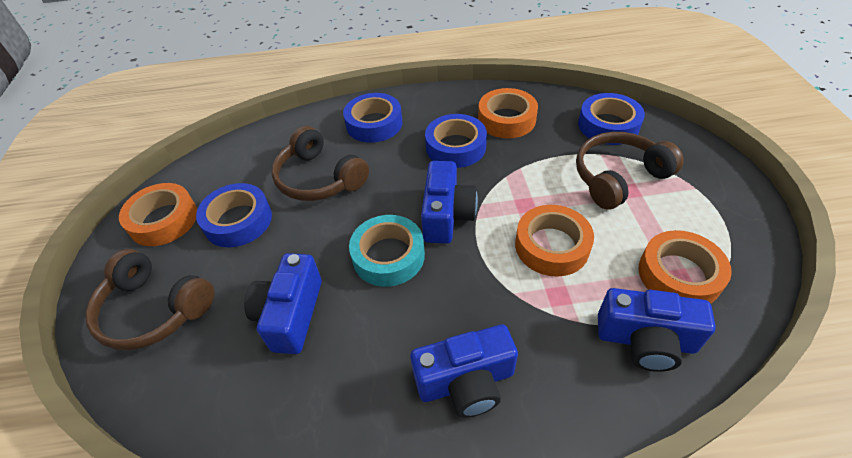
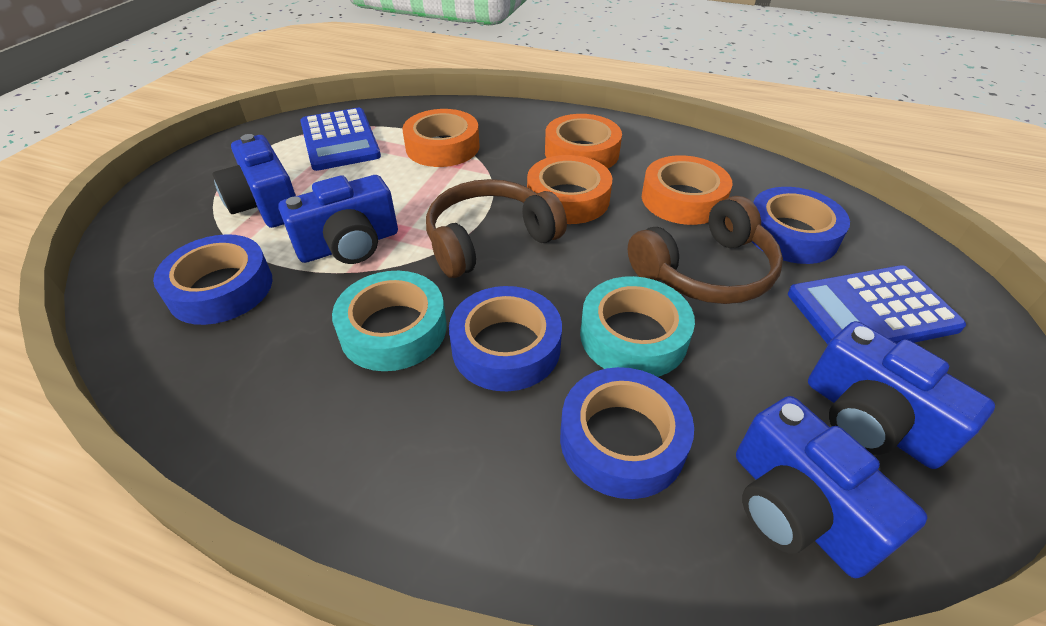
blue calculator: none = 0 -> [300,108,381,171] [788,265,966,344] = 2
brown headphones: [85,249,215,350] [272,126,369,201] [576,132,684,210] = 3 -> [426,179,567,278] [628,196,783,304] = 2
turquoise tape: [349,215,425,287] = 1 -> [332,271,447,371] [580,276,695,377] = 2

